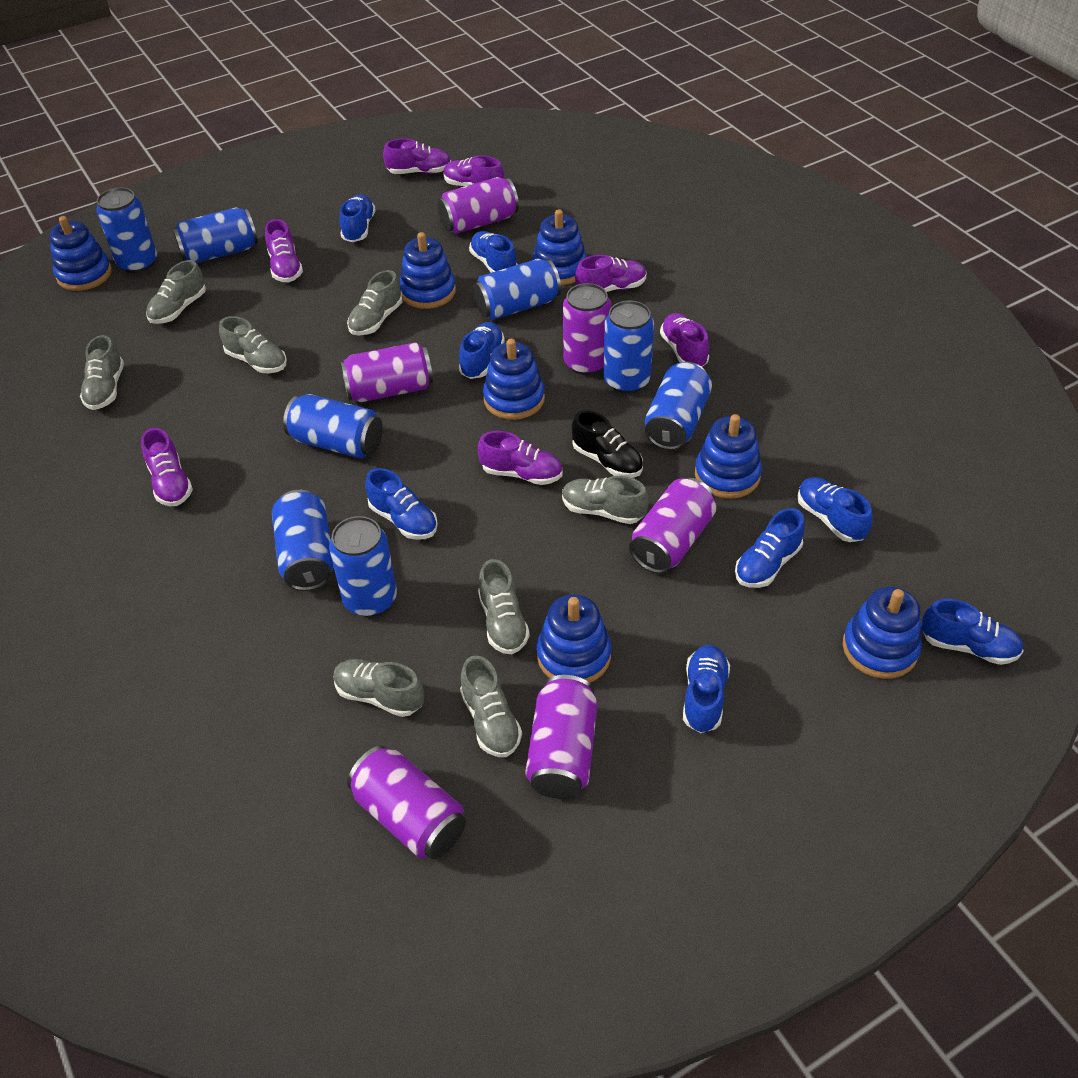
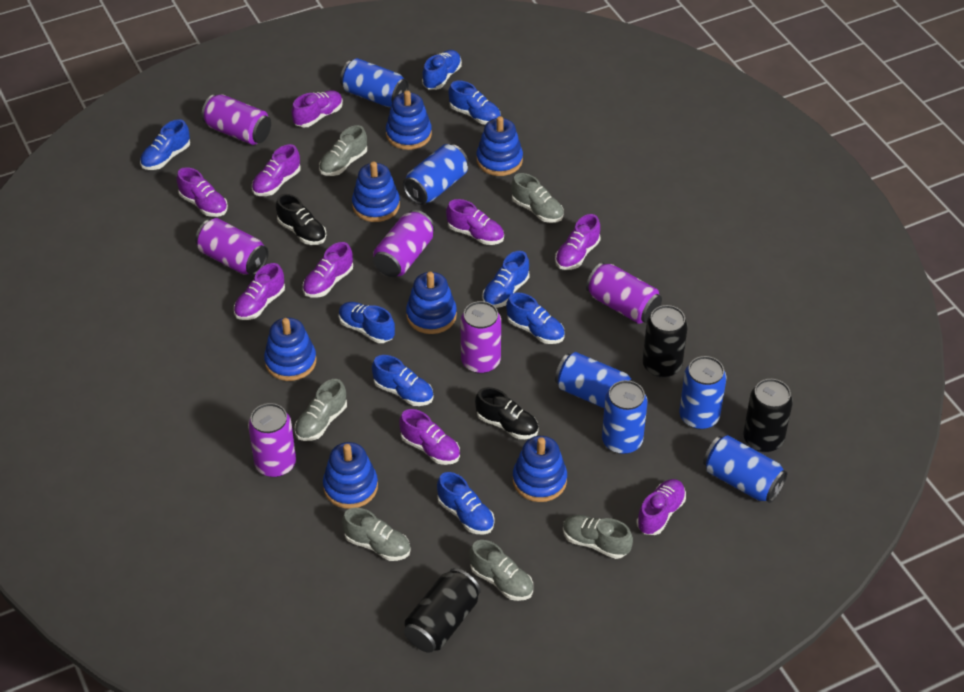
black can: none = 0 -> [404,568,481,653] [643,305,688,378] [743,379,793,452] = 3
black shoe: [572,410,643,478] = 1 -> [276,194,326,245] [475,387,539,439] = 2
blue can: [96,187,157,273] [173,208,258,263] [272,490,334,591] [283,394,383,459] [329,516,397,616] [473,259,561,320] [604,300,654,393] [645,362,712,450] = 8 -> [340,58,409,107] [403,144,469,205] [555,352,635,408] [602,380,648,454] [679,356,727,429] [703,435,787,503] = 6
grey shoe: [80,335,124,410] [146,260,206,324] [219,316,287,373] [333,659,424,717] [347,270,402,335] [460,655,522,757] [478,559,530,654] [562,476,649,524] = 8 -> [294,379,347,441] [319,125,367,176] [342,508,411,561] [470,540,533,601] [511,173,564,223] [563,515,633,559] = 6
purple shoe: [141,428,193,506] [265,219,303,283] [383,138,451,174] [443,155,504,187] [478,431,563,485] [575,255,647,292] [660,313,709,367] = 7 -> [177,167,228,217] [234,263,285,320] [252,144,301,196] [292,90,343,127] [303,242,353,298] [399,409,460,465] [446,199,504,245] [555,214,600,270] [636,479,686,535] = 9

